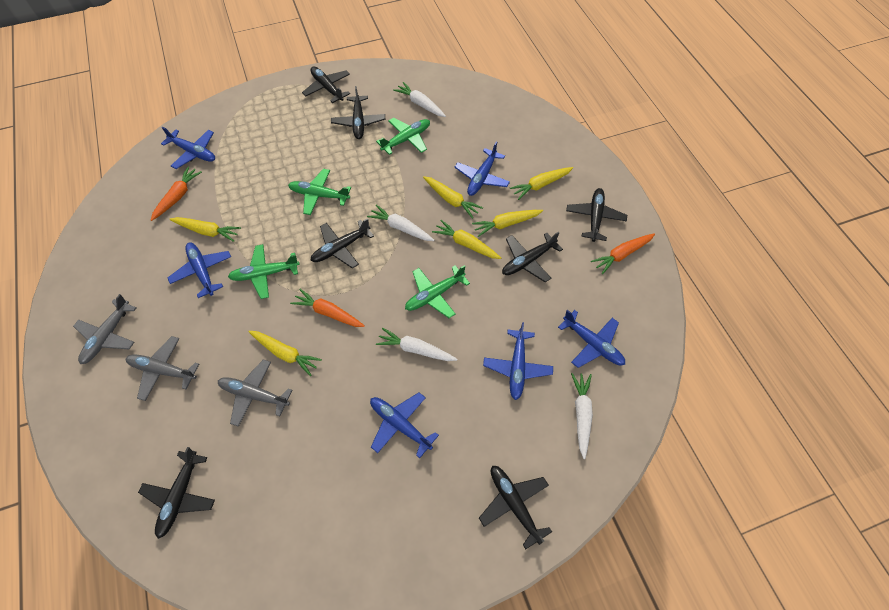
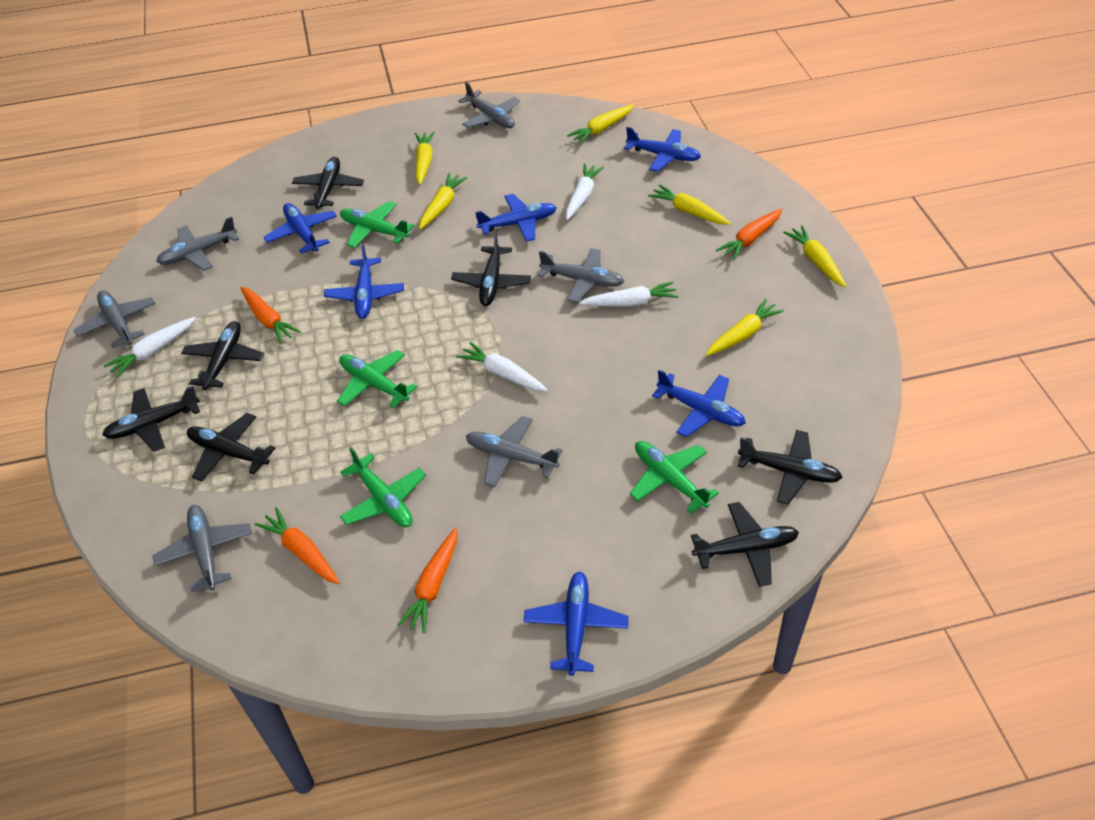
grey plane: [73,294,136,364] [126,336,199,401] [218,359,292,427] = 3 -> [74,291,155,348] [153,505,252,593] [156,216,239,271] [458,82,520,128] [466,416,562,487] [538,248,624,303] = 6
orange carrot: [151,166,202,221] [290,289,365,327] [591,233,655,274] = 3 -> [240,287,301,344] [255,507,340,584] [397,528,457,633] [716,209,782,261] = 4

